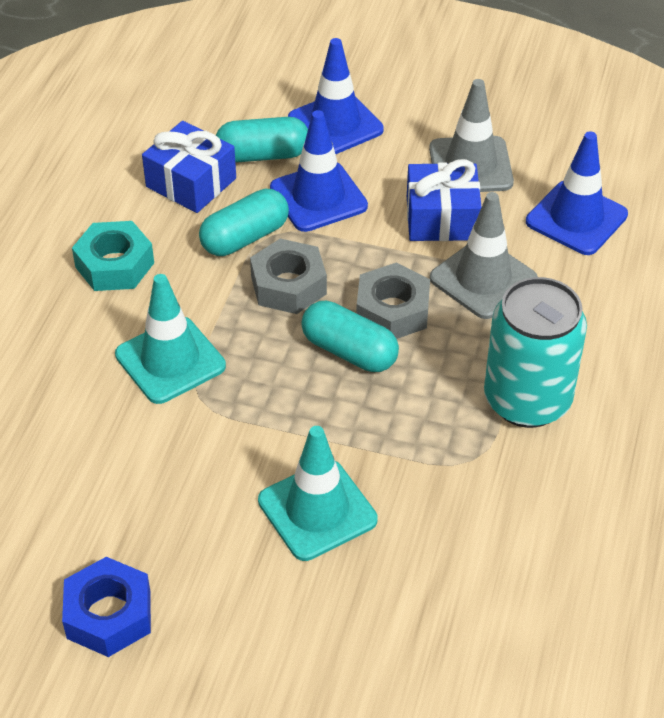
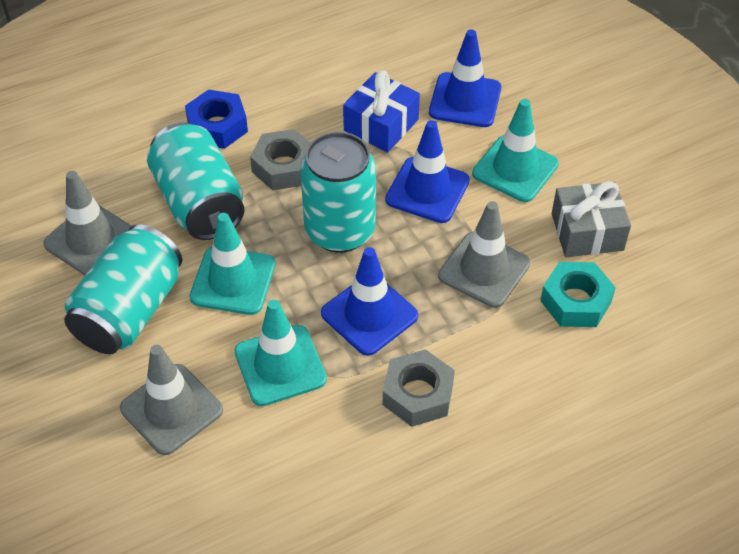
blue gift: [142,121,236,213] [407,159,481,241] = 2 -> [343,71,420,153] = 1
grey gift: none = 0 -> [552,181,631,257] = 1
grey traffic cone: [429,79,514,192] [430,192,538,319] = 2 -> [43,171,131,275] [120,345,223,455] [438,201,530,308] = 3
turquoise can: [484,277,587,428] = 1 -> [64,225,182,354] [147,122,245,240] [300,132,376,253] = 3
turquoise capsule: [199,189,289,256] [216,117,308,162] [301,301,399,372] = 3 -> none = 0
turquoise traffic cone: [115,274,226,404] [258,426,378,561] = 2 -> [189,213,276,315] [235,300,327,406] [472,99,559,202] = 3

